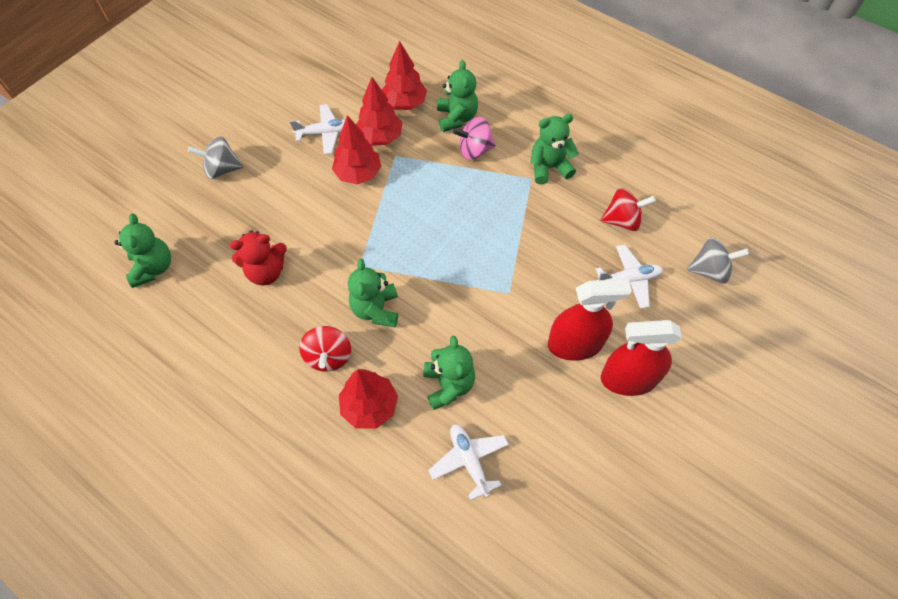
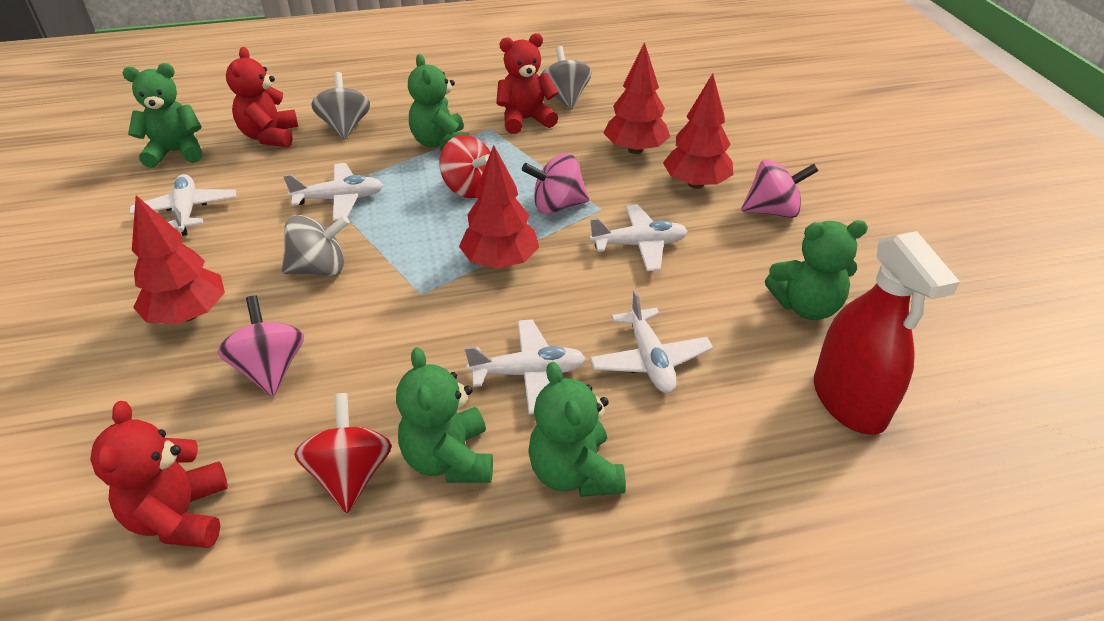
grey spinning top: [188,136,244,179] [687,238,749,283] = 2 -> [282,215,350,276] [311,72,370,140] [540,46,592,110] = 3
pink spinning top: [452,117,496,160] = 1 -> [217,295,304,397] [522,153,590,214] [741,159,818,218] = 3
red spray bottle: [548,279,632,361] [601,320,682,396] = 2 -> [814,231,960,435] = 1
red teddy bear: [230,230,287,286] = 1 -> [90,401,228,548] [226,47,298,147] [496,33,559,134] = 3
white plane: [290,104,345,154] [428,424,509,500] [596,244,663,309] = 3 -> [129,174,236,236] [283,163,383,221] [465,319,586,415] [589,204,688,271] [590,290,713,393] = 5

